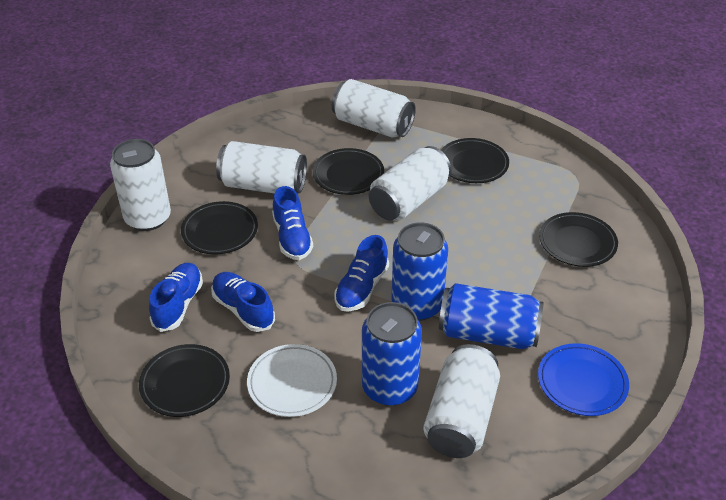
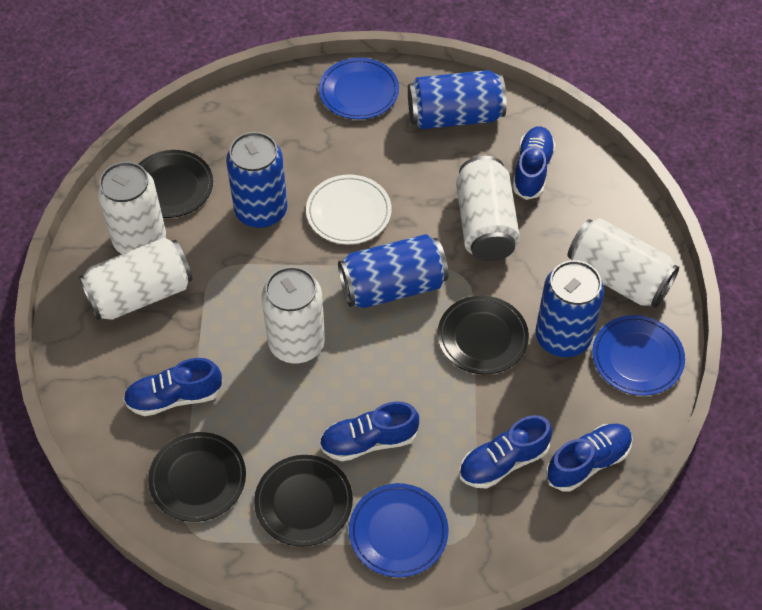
black plate: [139,344,230,417] [181,201,258,254] [313,148,384,195] [441,138,509,183] [539,212,618,267] = 5 -> [139,150,213,218] [148,432,246,522] [254,455,353,546] [437,295,529,374] = 4
blue can: [362,302,422,406] [392,223,448,321] [439,283,544,349] = 3 -> [226,132,288,228] [338,234,449,308] [408,70,507,129] [535,260,605,357] = 4
blue plate: [538,343,629,416] = 1 -> [319,58,399,119] [349,483,449,577] [593,315,685,396] = 3
blue shoe: [149,263,203,332] [211,272,275,332] [272,186,313,260] [335,235,389,312] = 4 -> [123,358,223,416] [319,401,419,461] [459,415,552,489] [513,126,556,200] [546,424,633,492] = 5

